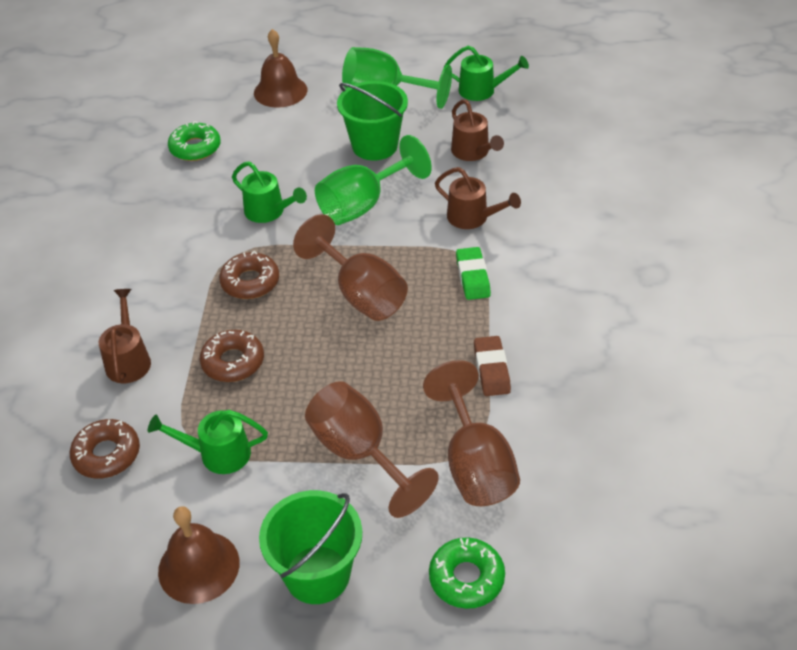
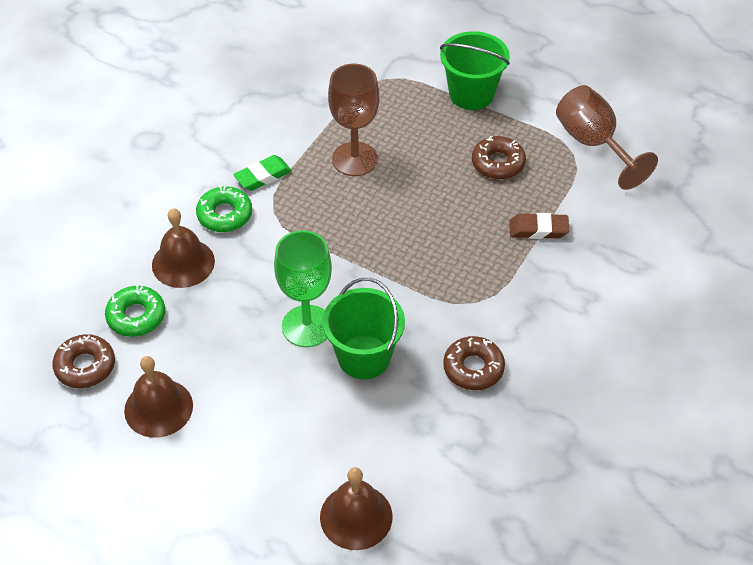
brown bell: [158,506,240,604] [254,29,307,108] = 2 -> [124,356,193,438] [152,208,215,288] [320,467,393,550] = 3
brown goblet: [293,214,408,321] [305,381,439,518] [423,360,520,506] = 3 -> [328,64,379,176] [556,85,658,190] = 2
brown watering can: [99,289,151,383] [435,167,521,229] [451,99,504,161] = 3 -> none = 0
green goblet: [315,135,432,225] [342,47,452,109] = 2 -> [274,230,332,347] = 1
green watering can: [148,410,268,474] [232,161,307,223] [444,46,529,101] = 3 -> none = 0

